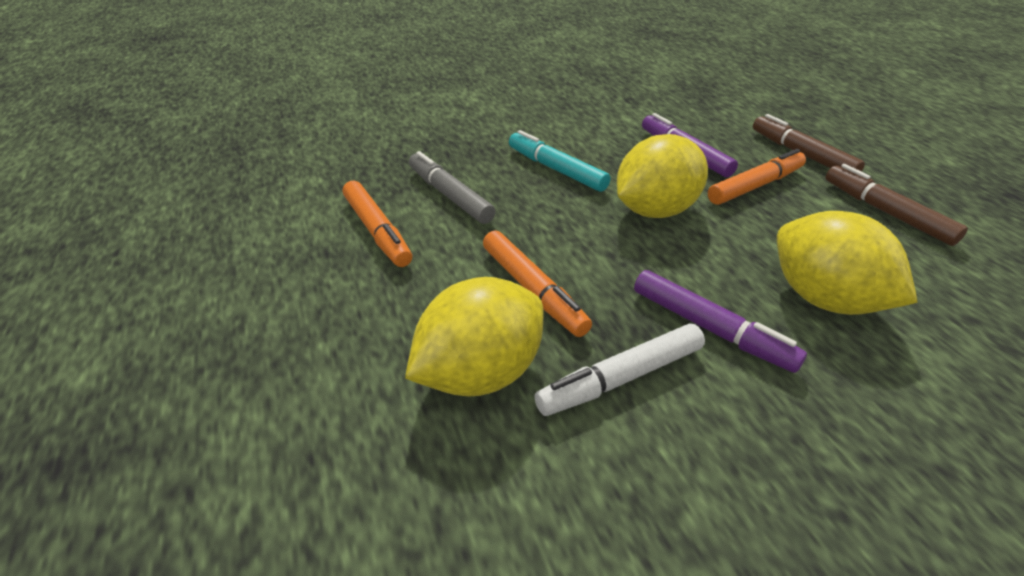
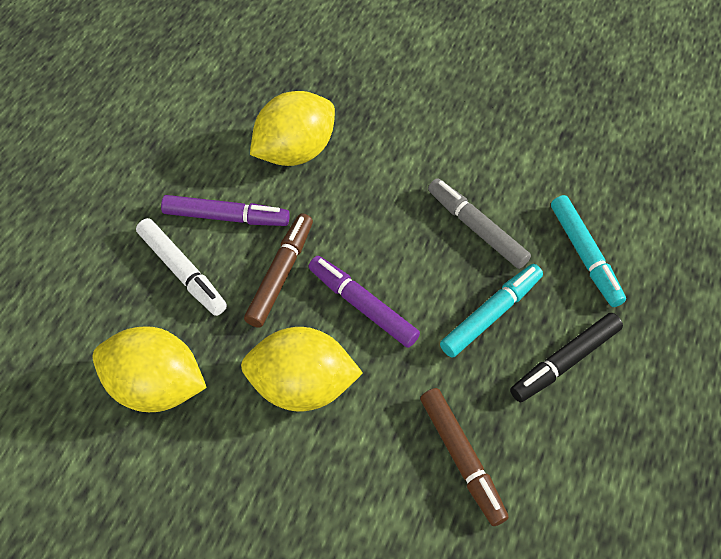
black marker: none = 0 -> [510,313,623,402] = 1
orange marker: [343,181,412,267] [483,230,592,337] [708,149,806,205] = 3 -> none = 0
turquoise marker: [509,130,610,192] = 1 -> [440,264,543,357] [551,195,626,307] = 2

